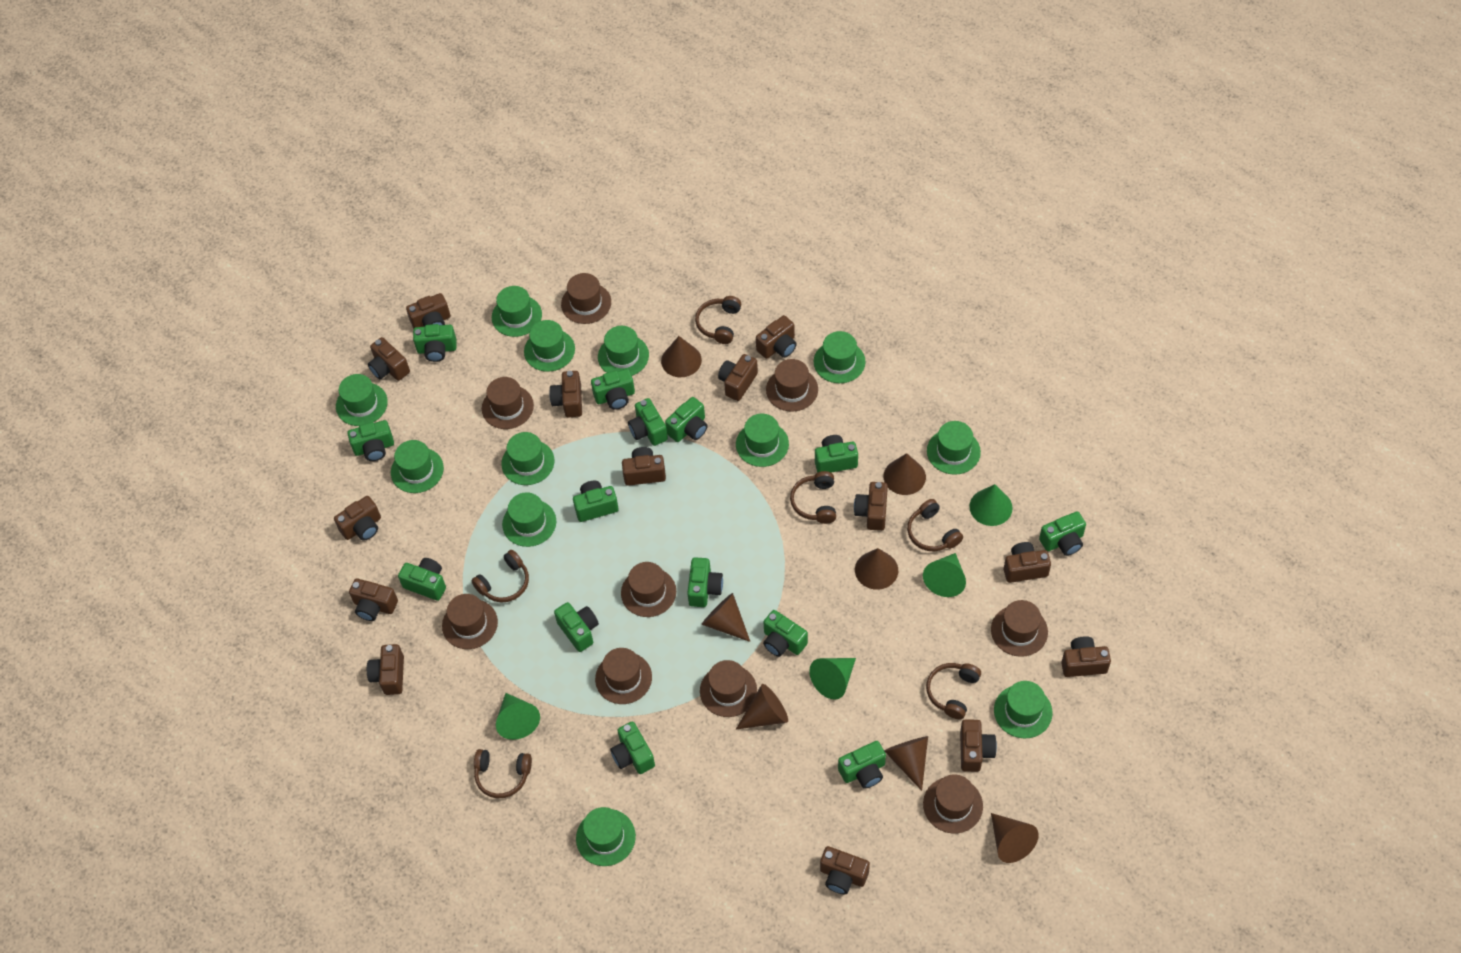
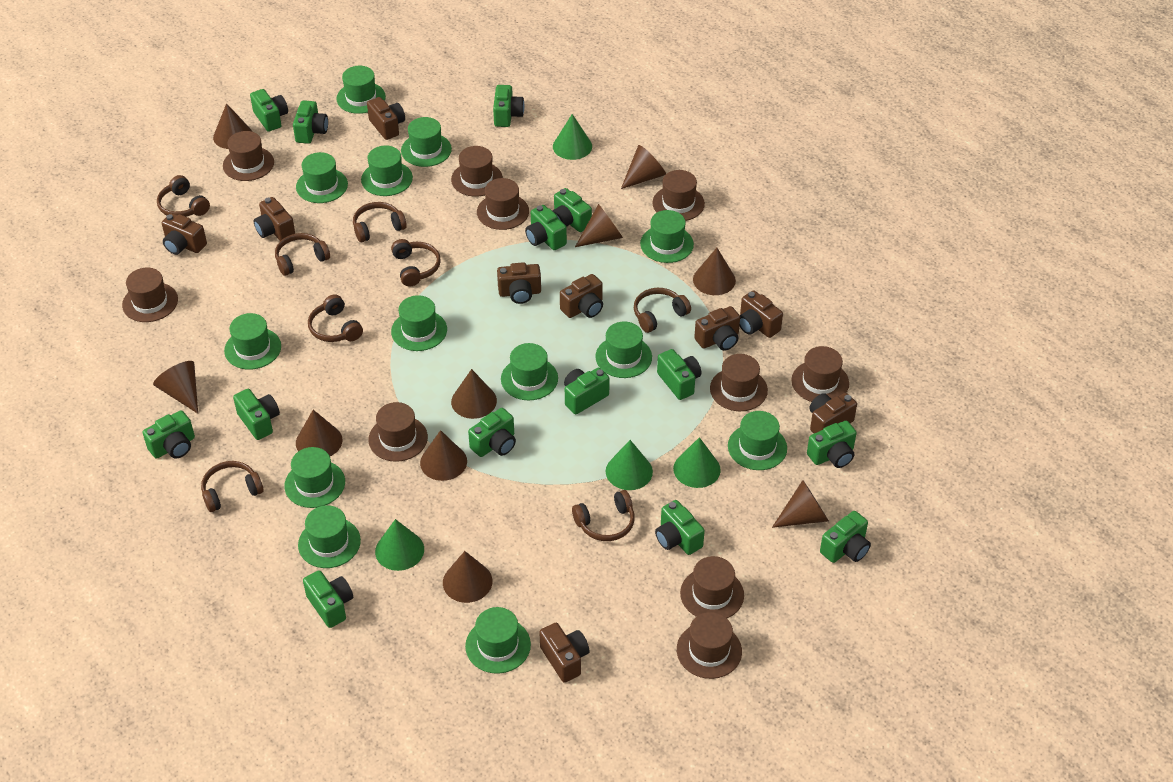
brown camera: [334,496,381,540] [349,578,398,621] [367,644,404,695] [368,337,410,381] [406,293,450,329] [549,371,582,418] [622,447,666,486] [718,354,758,401] [756,315,797,359] [820,846,870,894] [854,482,888,531] [960,719,997,772] [1004,542,1051,583] [1061,636,1111,677] = 14 -> [162,213,207,255] [254,197,295,241] [367,97,405,140] [497,262,541,304] [539,623,589,683] [560,274,603,318] [694,306,740,351] [739,290,783,338] [809,393,857,433] = 9
brown cone: [661,336,702,377] [701,593,750,642] [736,684,788,729] [855,548,898,590] [884,453,926,495] [884,736,928,791] [991,813,1039,863] = 7 -> [153,361,198,413] [213,103,252,149] [296,410,342,456] [420,430,467,481] [443,551,492,603] [451,369,497,419] [575,204,623,247] [621,145,666,189] [693,248,736,295] [772,480,829,528] = 10
brown hat: [442,594,498,649] [482,377,534,429] [561,273,611,324] [595,648,652,704] [621,562,676,617] [700,660,757,717] [766,359,818,412] [923,775,983,833] [991,600,1048,657] = 9 -> [122,268,178,322] [223,131,274,181] [368,402,428,462] [451,146,503,197] [477,178,529,230] [652,170,705,221] [677,612,742,679] [680,556,744,618] [710,354,768,411] [791,346,849,402] = 10
brown headphones: [472,550,529,603] [474,749,532,798] [695,296,741,344] [790,471,836,524] [907,499,963,551] [926,663,981,719] = 6 -> [157,175,210,217] [201,461,264,512] [275,233,330,276] [308,294,363,342] [353,202,407,242] [391,239,441,287] [572,490,635,541] [634,288,691,333] = 8
green hat: [336,374,388,426] [391,440,444,493] [492,286,542,337] [501,432,554,485] [502,493,556,547] [524,320,575,372] [576,807,636,866] [598,326,649,376] [736,414,789,467] [814,331,866,383] [927,421,981,475] [994,681,1053,739] = 12 -> [224,313,281,369] [284,447,345,508] [296,152,348,203] [298,505,361,568] [336,66,386,114] [361,146,413,196] [391,295,447,351] [401,117,452,167] [465,607,531,674] [501,343,558,400] [595,321,652,378] [640,210,694,263] [728,411,787,470] = 13

